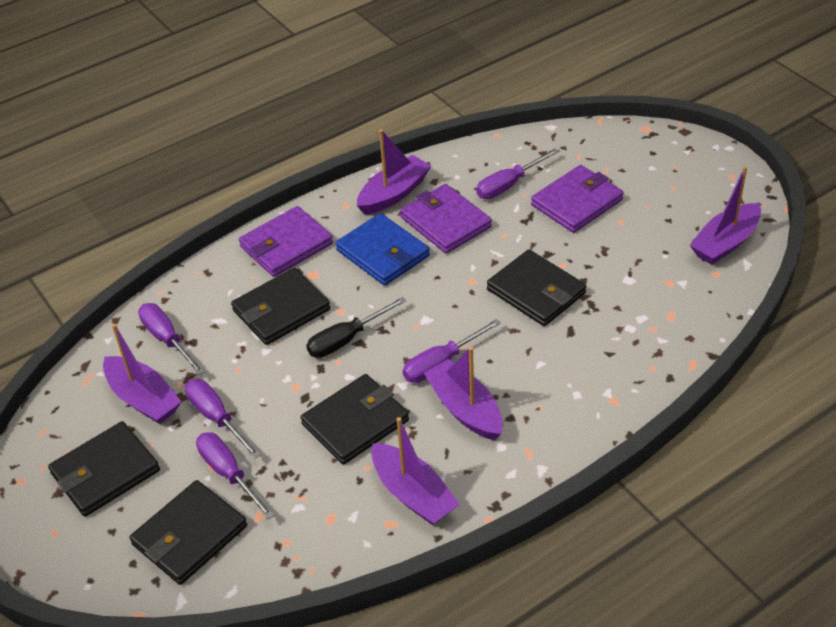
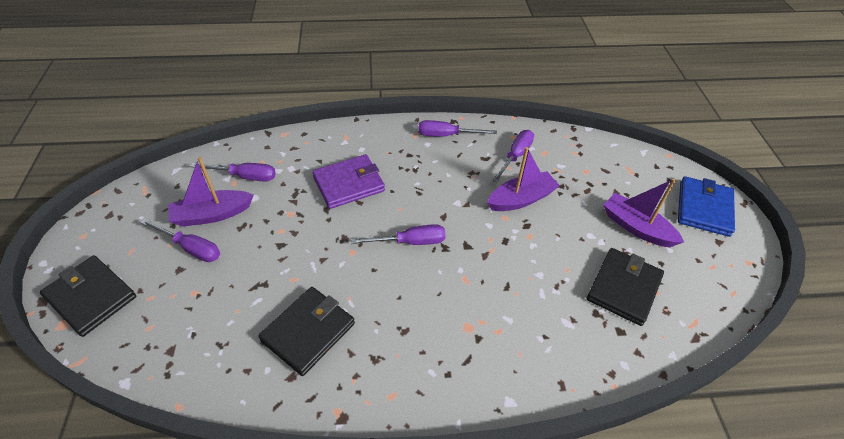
black screwdriver: [306,297,406,358] = 1 -> none = 0
black wallet: [48,421,160,517] [129,480,247,585] [231,268,330,345] [300,374,409,465] [487,249,586,326] = 5 -> [40,255,136,337] [258,287,355,376] [587,248,664,326] = 3
purple boat: [103,324,181,424] [357,129,431,215] [371,417,460,525] [424,347,503,440] [690,166,761,265] = 5 -> [168,157,254,227] [487,147,560,211] [604,179,684,247] = 3
purple wallet: [239,206,333,277] [400,184,492,254] [531,165,624,233] = 3 -> [312,154,385,209] = 1

